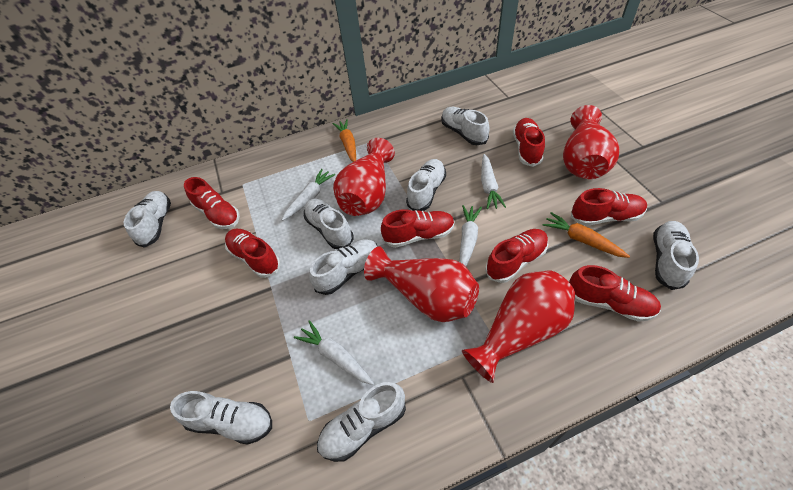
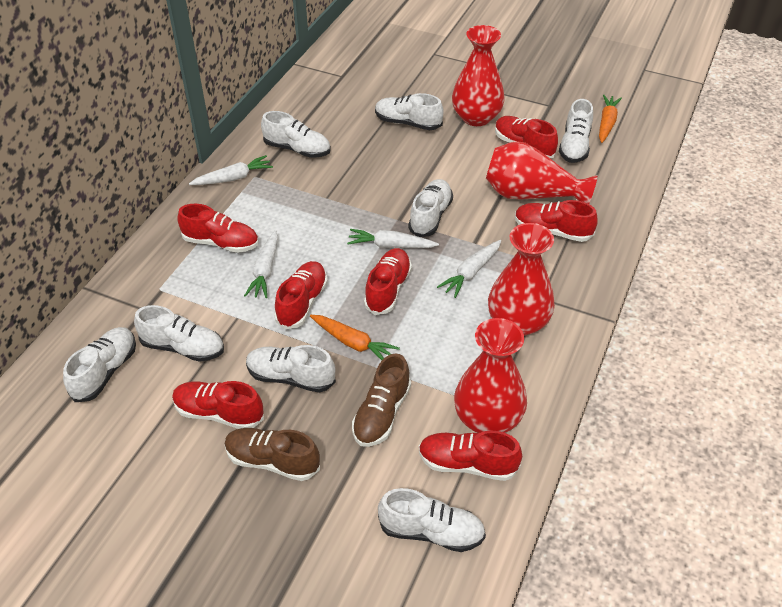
brown shoe: none = 0 -> [225,428,320,481] [352,354,411,447] = 2

